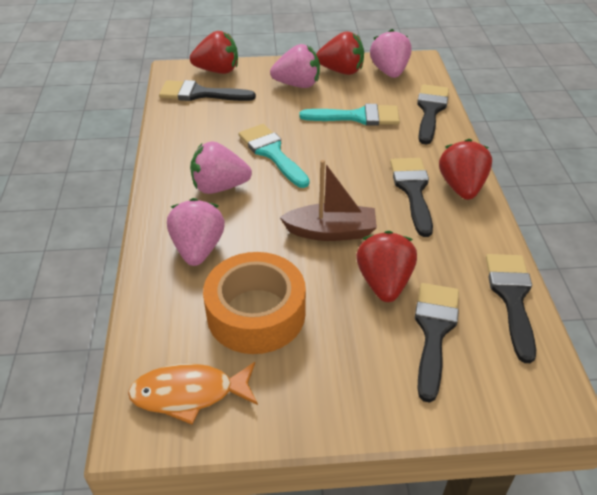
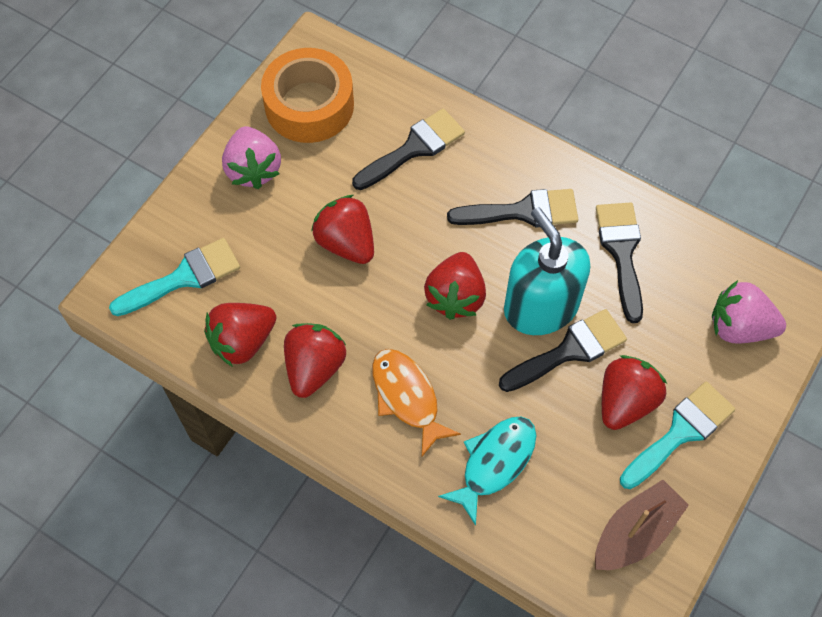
black brush: [159,80,256,101] [390,158,433,237] [415,283,459,403] [417,84,449,144] [486,254,536,363] = 5 -> [352,108,465,190] [447,189,578,227] [499,309,627,392] [596,202,643,323] = 4
pink strawberry: [167,198,225,266] [190,141,252,194] [270,44,320,88] [370,29,412,78] = 4 -> [222,126,281,189] [712,280,786,344] = 2
red strawberry: [190,31,238,74] [316,31,364,75] [356,231,417,302] [439,139,492,200] = 4 -> [204,303,276,367] [284,323,347,398] [311,195,374,264] [424,252,486,320] [602,355,667,430] = 5
turquoise fish: none = 0 -> [438,417,536,526] = 1
turquoise soap dispenser: none = 0 -> [504,207,590,335] = 1

